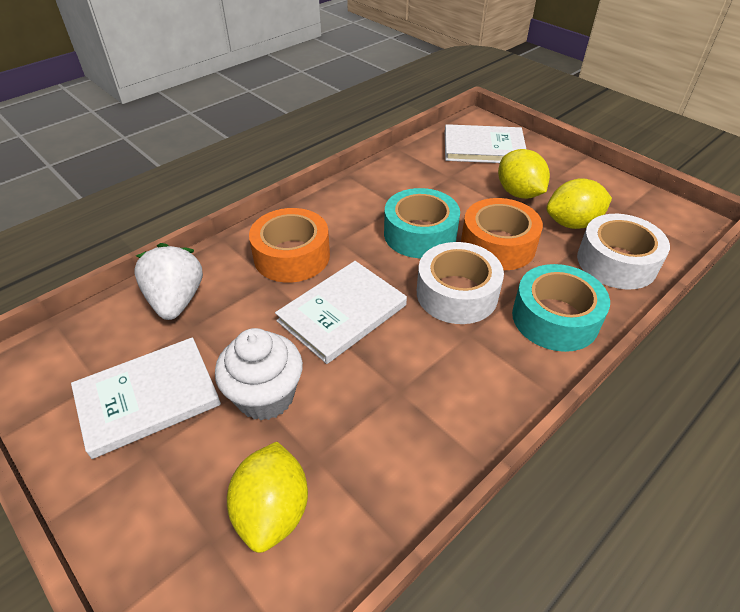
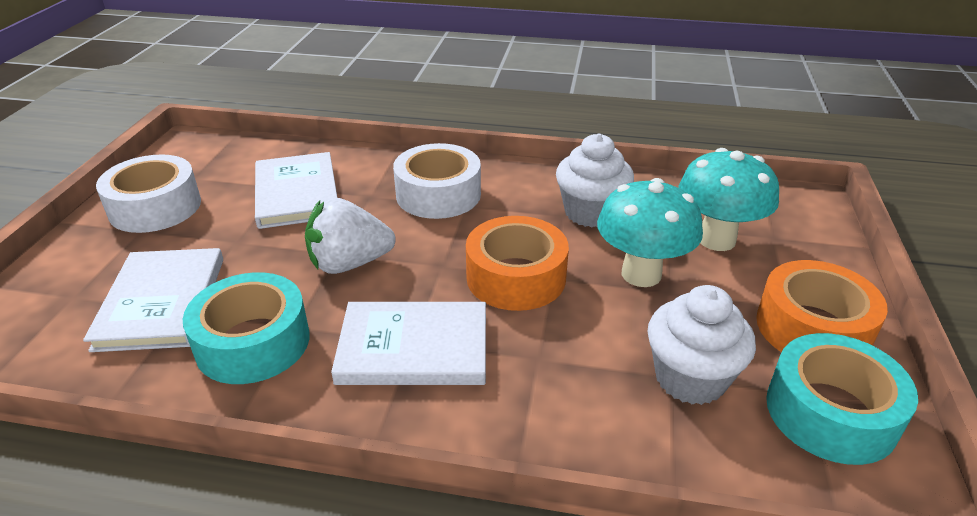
turquoise mushroom: none = 0 -> [597,178,703,287] [678,148,779,251] = 2
white cupcake: [215,328,303,421] = 1 -> [556,134,634,227] [647,285,756,405] = 2
yellow lemon: [227,442,308,553] [498,149,550,199] [546,178,612,229] = 3 -> none = 0

